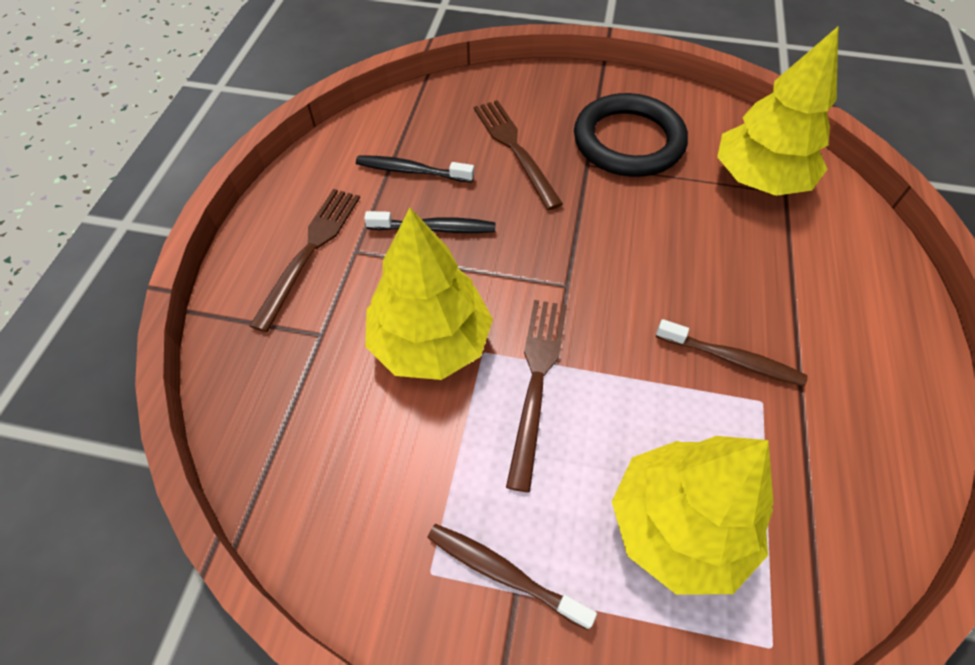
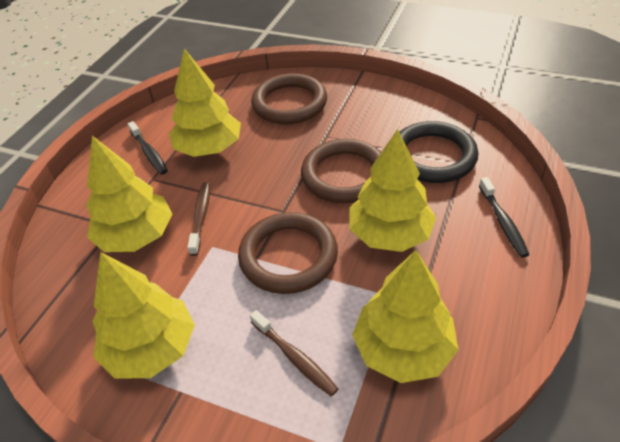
brown fork: [250,189,360,332] [474,100,563,210] [506,300,567,492] = 3 -> none = 0
brown ring: none = 0 -> [238,212,338,294] [251,73,327,124] [301,139,381,203] = 3
yellow tree: [365,208,493,380] [612,436,774,594] [717,27,838,196] = 3 -> [86,136,172,252] [92,252,195,379] [169,48,241,157] [349,129,436,252] [352,250,458,383] = 5

